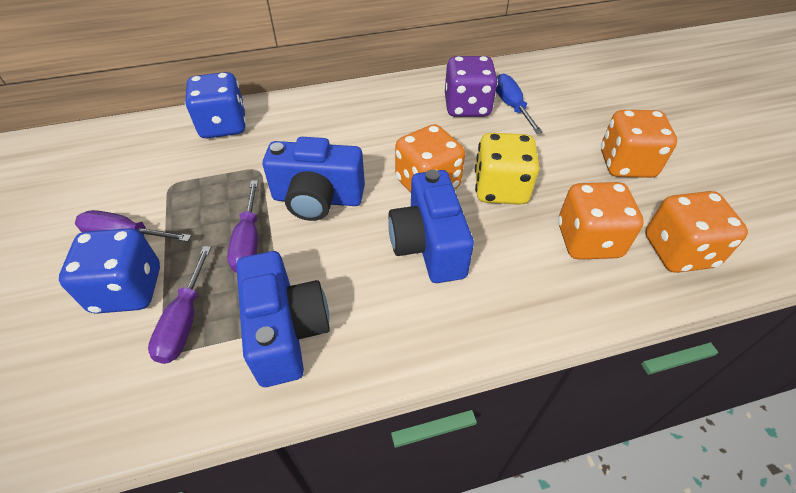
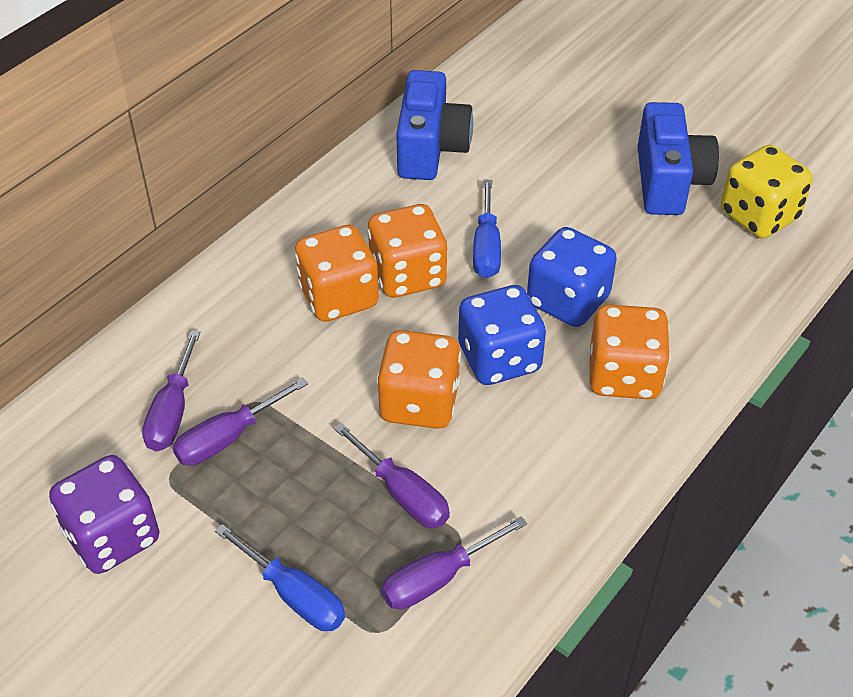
blue camera: [236,251,330,387] [263,137,365,221] [388,170,474,283] = 3 -> [396,70,473,180] [638,102,719,215] = 2
blue screwdriver: [496,74,543,134] = 1 -> [215,524,345,631] [473,180,501,278] = 2
purple screwdriver: [75,210,191,242] [148,246,211,364] [227,180,258,272] = 3 -> [142,330,200,451] [173,378,308,466] [334,423,450,528] [382,516,527,609] = 4

